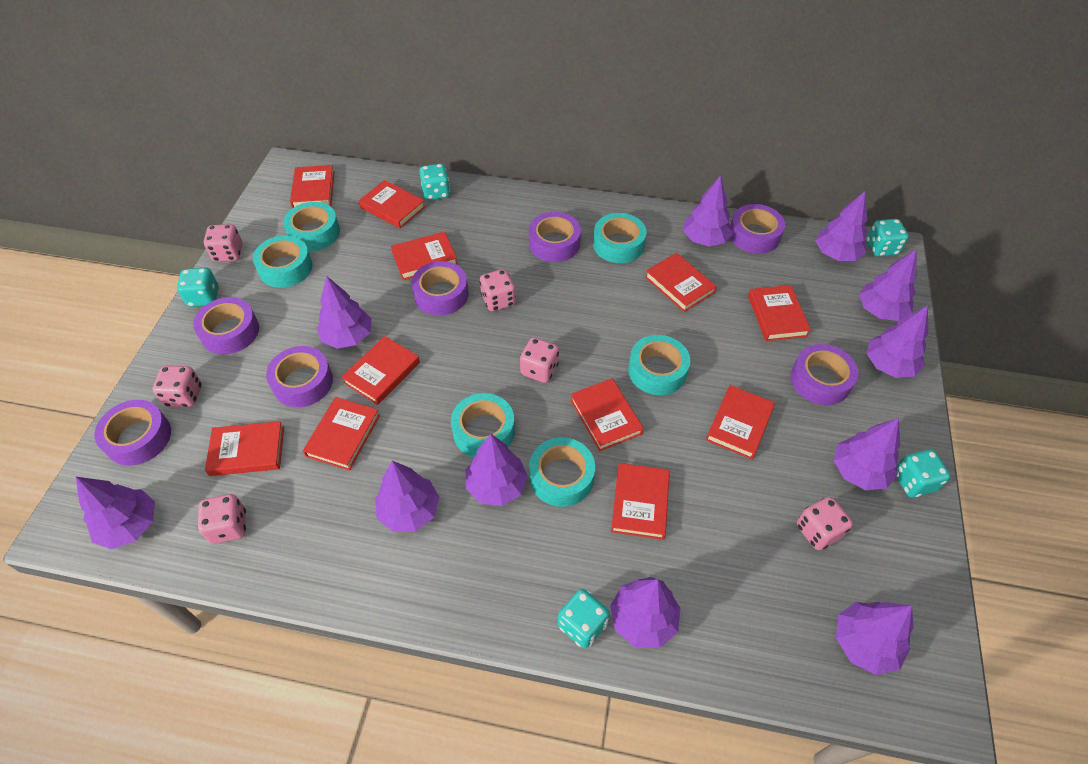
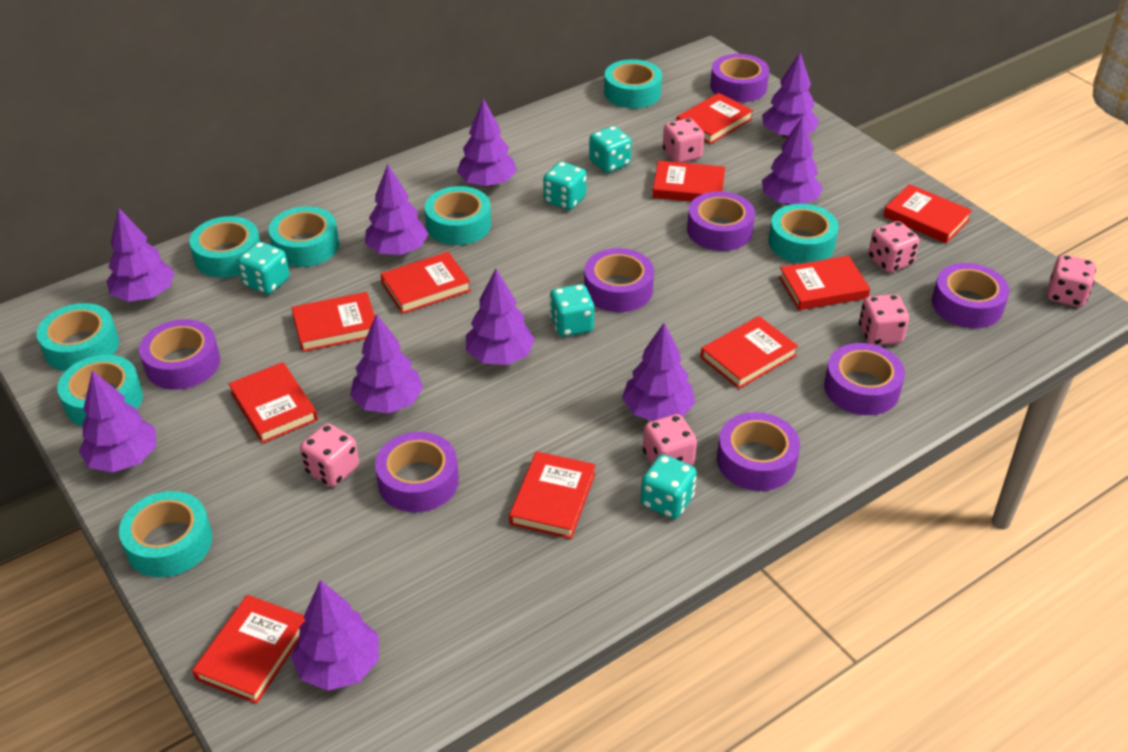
purple tape: [94,400,171,466] [193,297,259,354] [266,346,333,407] [411,261,469,315] [529,212,581,262] [730,204,785,254] [791,344,858,405] = 7 -> [139,319,220,390] [375,432,459,512] [584,248,654,312] [687,191,755,251] [710,54,769,102] [717,412,800,491] [824,343,905,415] [932,263,1009,328] = 8
purple tree: [76,477,155,549] [317,276,371,349] [375,461,439,532] [466,434,528,506] [610,577,681,648] [683,175,733,246] [815,191,868,261] [834,418,900,490] [836,602,913,675] [859,249,917,321] [866,306,928,378] = 11 -> [79,370,156,473] [107,208,175,302] [291,580,379,691] [350,314,423,413] [365,164,428,255] [457,98,517,187] [466,269,535,365] [622,323,695,421] [762,53,819,138] [762,116,823,205] = 10
red book: [205,421,284,476] [290,165,334,208] [303,397,380,471] [341,336,420,405] [359,180,425,228] [391,231,458,280] [570,378,644,451] [611,463,670,540] [645,253,717,312] [706,385,775,459] [748,285,811,341] = 11 -> [192,595,305,704] [229,362,318,443] [292,292,375,352] [381,252,471,314] [509,451,596,539] [652,161,725,202] [676,93,753,144] [701,316,798,389] [779,256,870,310] [883,184,972,244] = 10
turquoise tape: [253,235,313,288] [283,202,340,251] [451,393,515,457] [529,437,595,507] [593,213,647,263] [628,335,690,395] = 6 -> [37,303,119,372] [57,355,143,427] [119,491,212,577] [189,216,260,278] [269,206,339,267] [425,186,491,245] [604,59,662,108] [768,204,839,264] = 8

